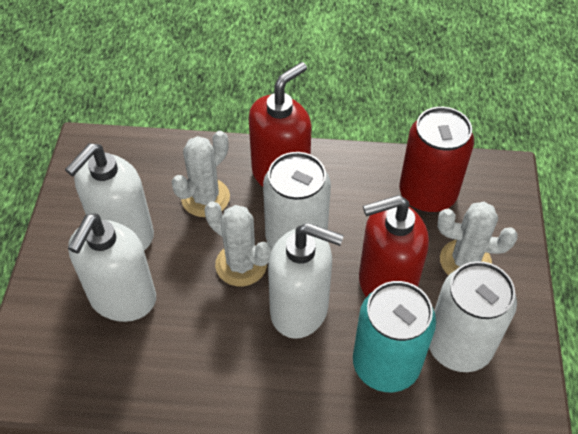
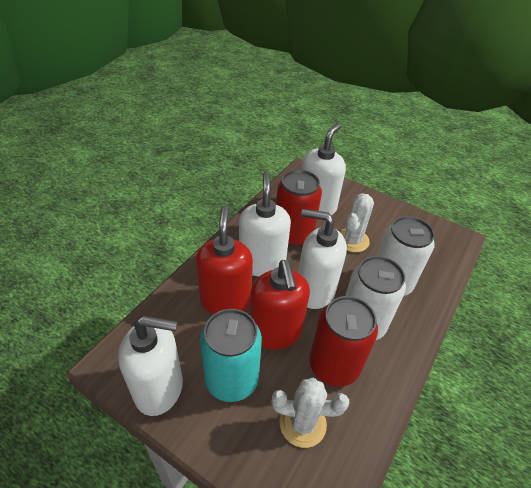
red can: [399,107,474,213] = 1 -> [276,170,322,247] [310,296,378,387] = 2
white cactus: [171,131,230,217] [205,201,272,286] [437,202,518,275] = 3 -> [271,378,349,448] [339,193,374,252] = 2
white soap dispenser: [65,143,154,250] [68,213,156,322] [268,223,344,339] = 3 -> [118,316,183,416] [239,172,291,277] [298,209,347,309] [302,123,346,215] = 4

